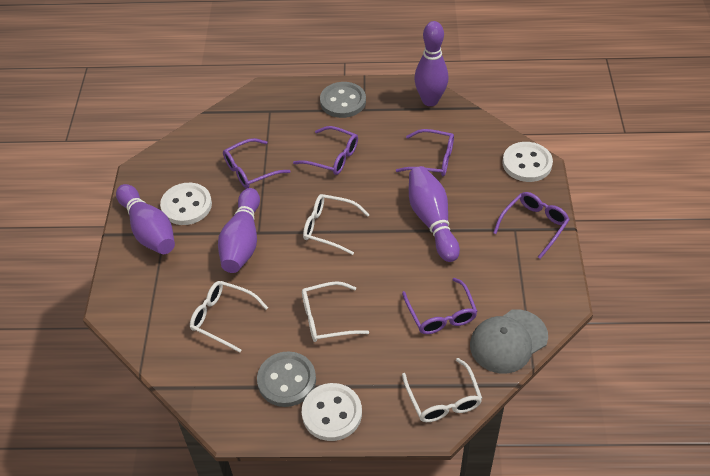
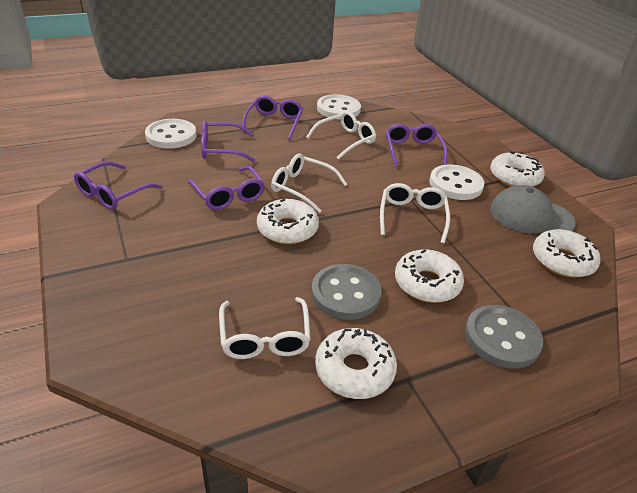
purple bowling pin: [116,184,175,254] [218,188,260,273] [409,166,460,262] [414,21,448,106] = 4 -> none = 0
white donut: none = 0 -> [257,199,319,244] [315,328,397,399] [395,249,464,303] [490,151,545,187] [533,229,600,277] = 5

